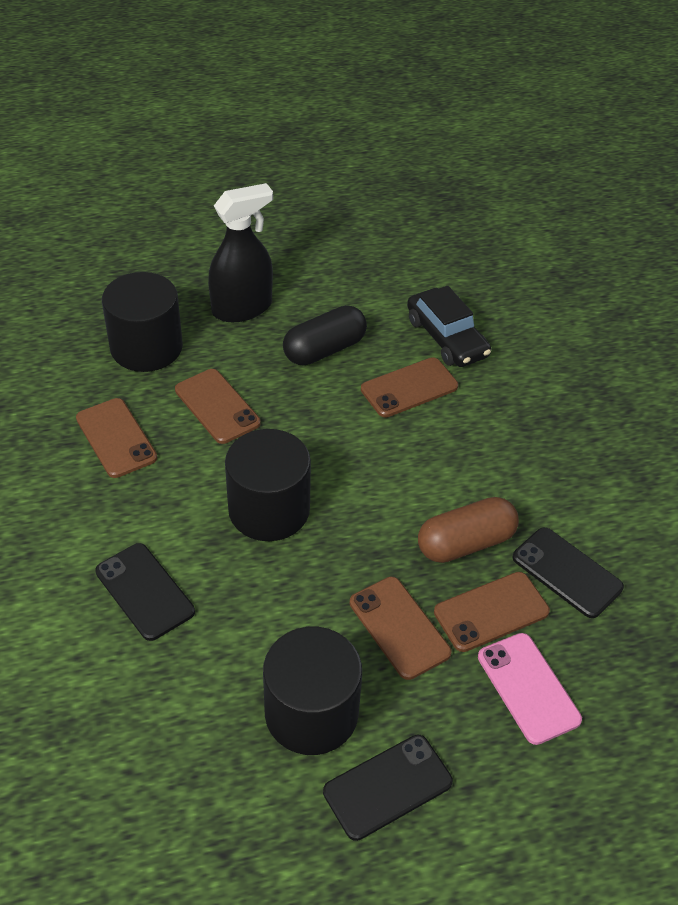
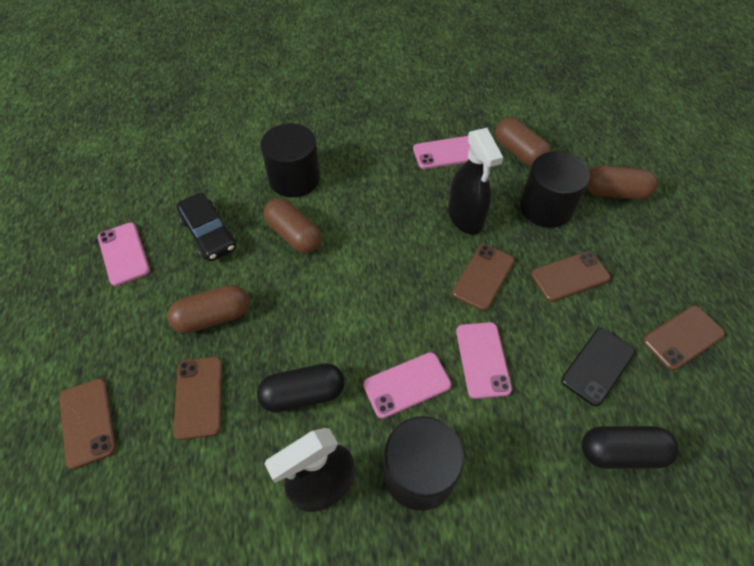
black capsule: [283,305,367,365] = 1 -> [257,363,345,413] [582,426,679,469] = 2
black phone: [95,543,195,641] [323,735,453,841] [513,527,624,618] = 3 -> [561,328,635,406] = 1
black spray bottle: [208,183,273,322] = 1 -> [264,428,354,512] [448,128,503,235] = 2
brown capsule: [418,497,519,563] = 1 -> [167,285,249,333] [264,198,322,254] [495,118,551,167] [587,166,658,200] = 4
pink phone: [478,633,582,745] = 1 -> [98,223,150,286] [363,352,451,419] [413,136,470,169] [456,322,512,399] = 4

